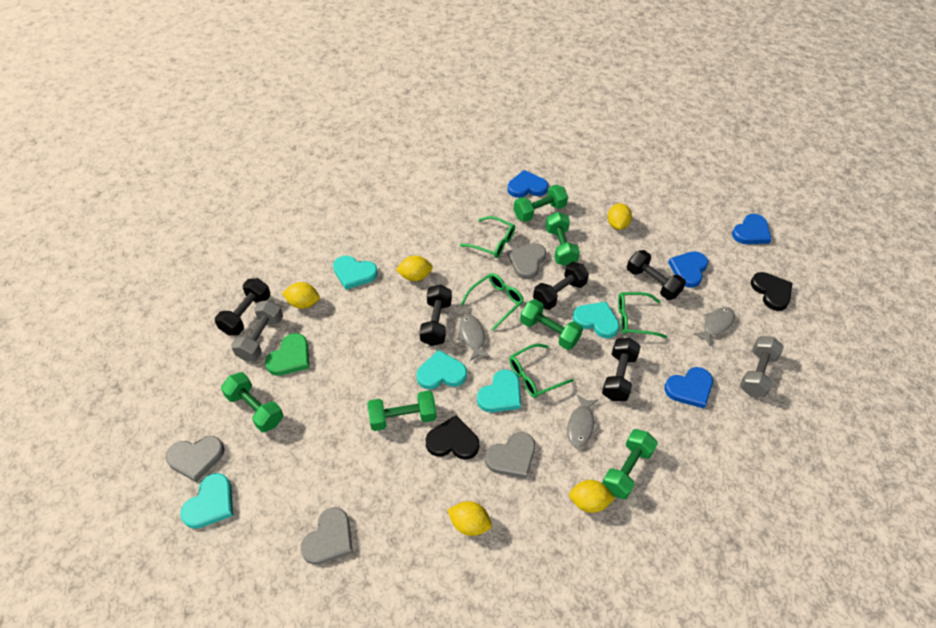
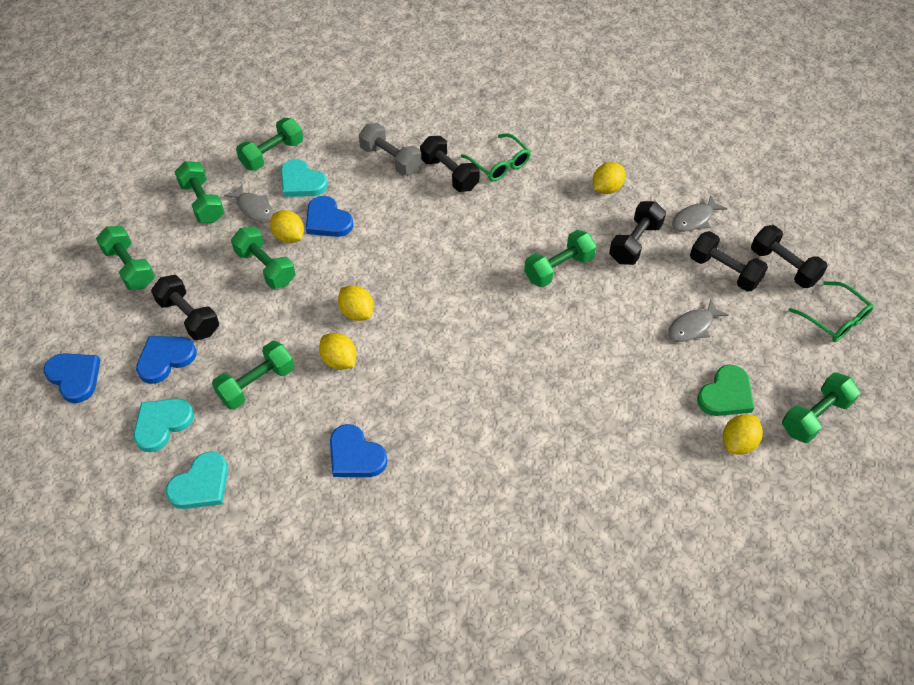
black heart: [426,416,480,460] [751,272,792,311] = 2 -> none = 0
green dumbbell: [221,372,283,432] [367,390,436,431] [513,185,568,222] [520,299,583,350] [546,212,580,266] [602,429,658,500] = 6 -> [96,226,155,290] [174,161,225,223] [212,341,294,410] [231,226,296,289] [236,118,303,171] [524,230,596,287] [782,372,860,443] = 7
green glasses: [460,216,515,258] [461,273,524,331] [509,344,574,398] [618,292,667,338] = 4 -> [461,133,531,181] [788,281,874,342] = 2
grey dumbbell: [231,300,283,361] [740,336,784,397] = 2 -> [359,123,422,176] = 1
grey heart: [165,436,224,483] [300,507,353,565] [485,432,535,478] [507,243,546,279] = 4 -> none = 0
turquoise heart: [180,473,233,529] [333,256,378,290] [417,350,467,389] [477,369,521,412] [572,302,620,338] = 5 -> [133,399,194,452] [166,451,228,509] [281,159,328,197] = 3

